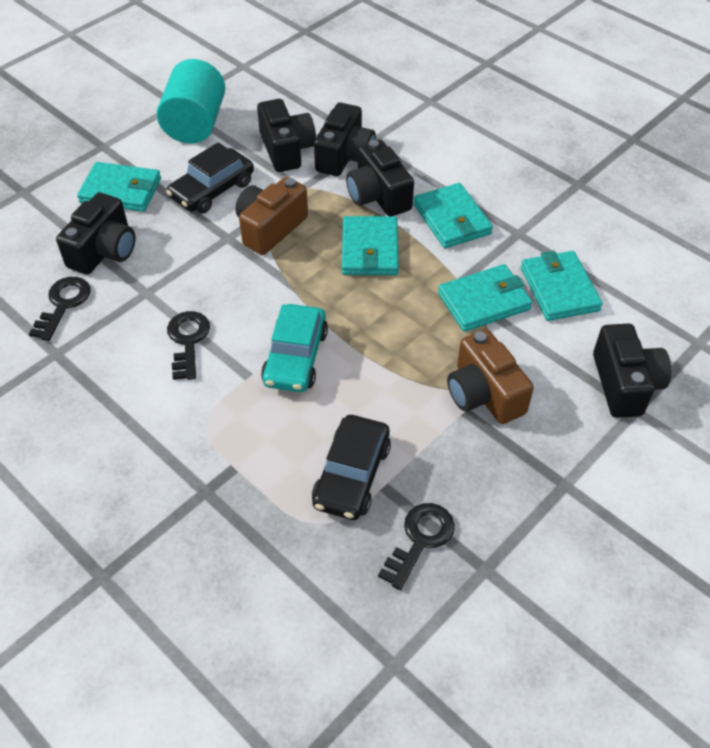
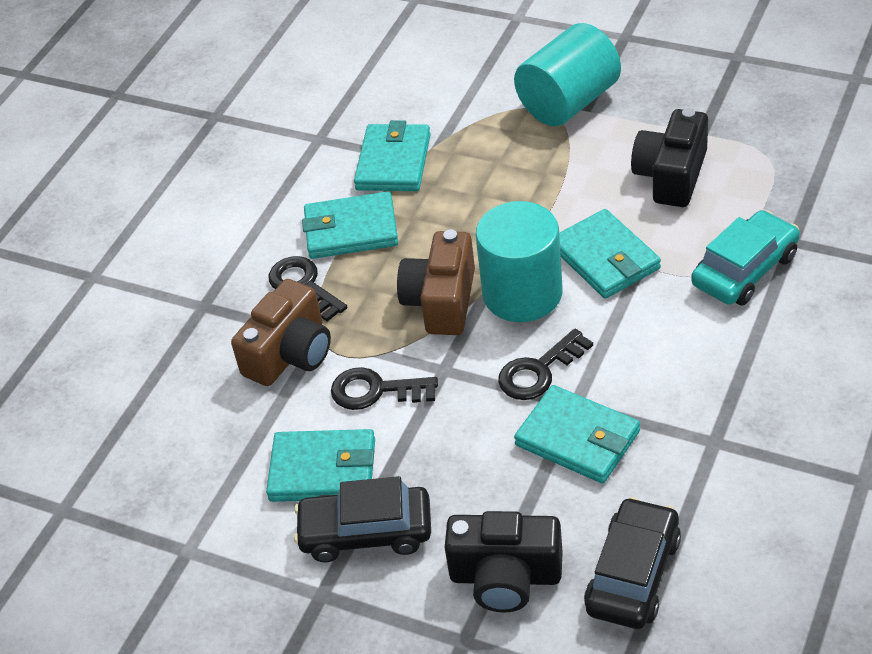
black camera: [56,192,135,275] [257,99,316,172] [314,103,376,176] [346,140,414,216] [593,323,671,418] = 5 -> [444,511,563,613] [631,108,708,207] = 2
turquoise cylinder: [157,59,225,144] = 1 -> [475,201,563,322] [514,23,621,126] = 2

